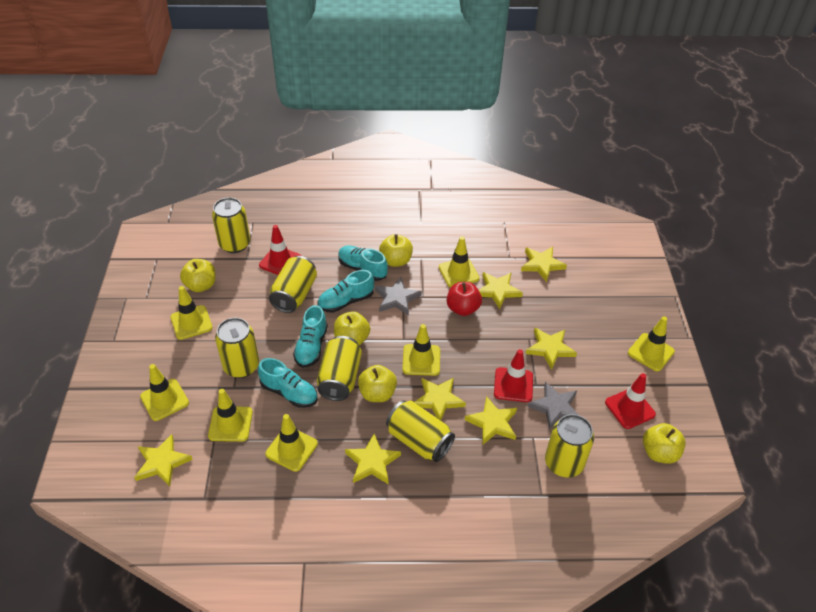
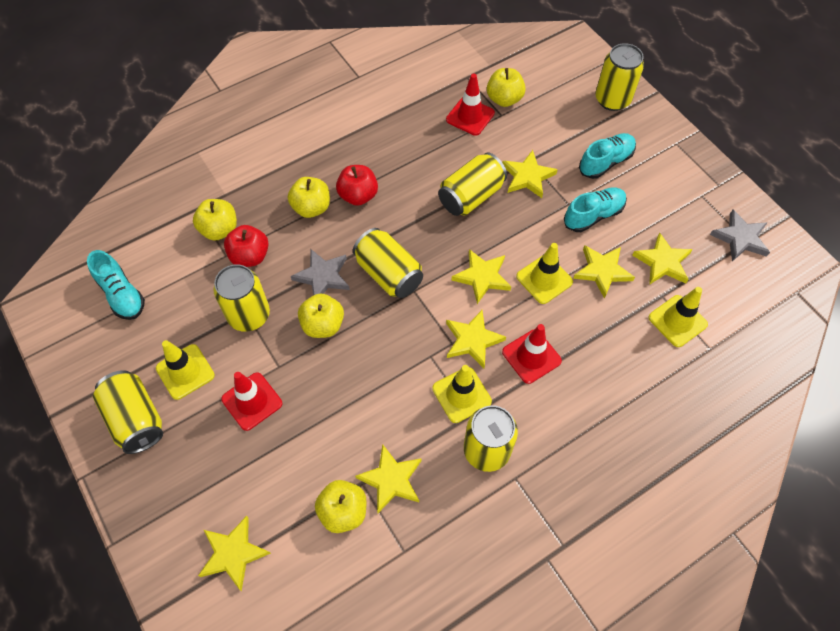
red apple: [447,282,482,316] = 1 -> [224,225,269,267] [336,165,378,206] = 2
turquoise shoe: [258,358,318,408] [293,305,328,368] [318,270,374,313] [338,245,388,281] = 4 -> [87,250,145,320] [564,187,627,232] [579,133,636,179] = 3
yellow traffic cone: [140,364,189,421] [171,286,213,340] [208,389,253,442] [265,414,318,472] [402,324,440,376] [439,236,480,287] [628,316,675,371] = 7 -> [156,340,215,400] [432,365,492,423] [516,243,573,304] [648,287,708,347] = 4

